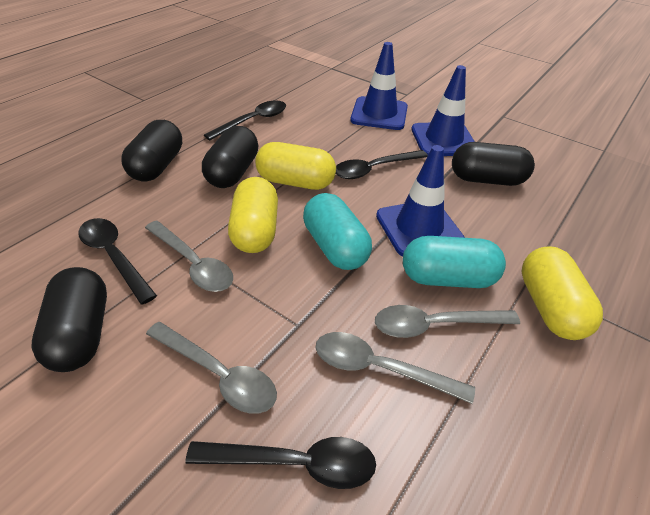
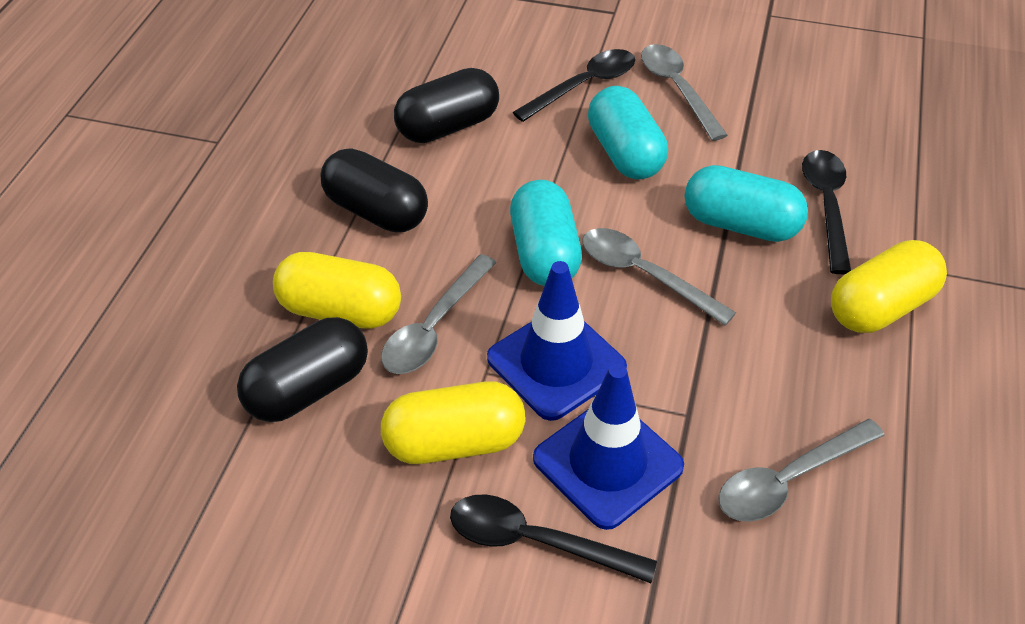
black capsule: [31,267,107,372] [121,120,182,182] [202,126,258,188] [452,142,535,186] = 4 -> [237,317,368,422] [320,148,428,232] [394,68,499,143] = 3
black spoon: [78,218,157,305] [185,437,376,489] [204,101,286,140] [336,150,428,179] = 4 -> [450,494,657,583] [513,49,635,122] [802,150,851,274] = 3
blue traffic cone: [350,42,408,130] [376,145,465,256] [411,65,475,156] = 3 -> [487,261,627,421] [533,363,684,530] = 2
turquoise capsule: [303,193,372,270] [403,236,506,288] = 2 -> [510,180,582,286] [588,86,668,179] [685,165,808,242] = 3

